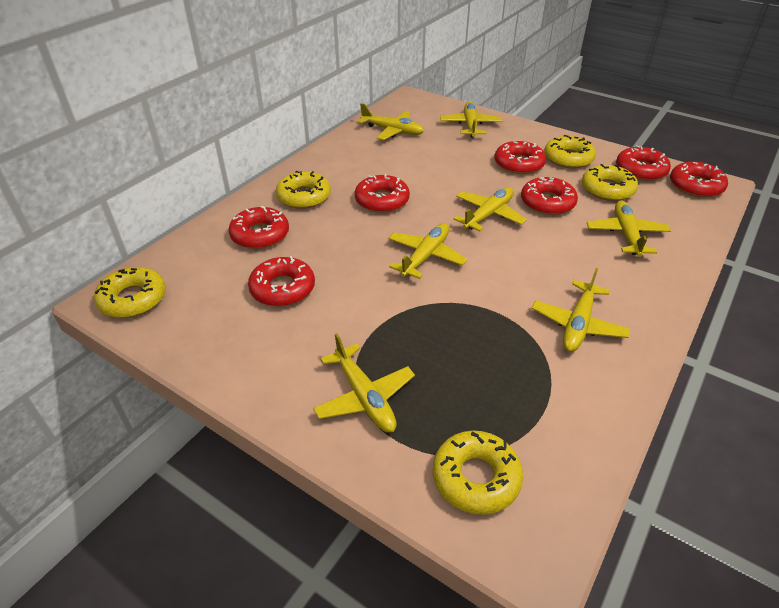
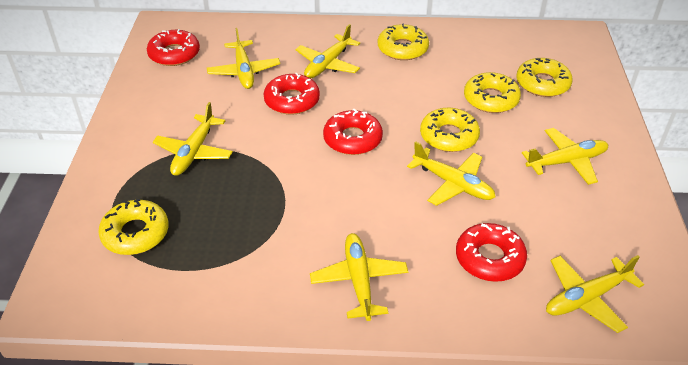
red donut: [229,206,289,249] [248,256,315,307] [355,174,410,213] [495,141,546,174] [521,177,578,215] [616,145,671,181] [670,162,728,198] = 7 -> [147,29,200,66] [264,73,320,115] [323,109,383,155] [456,223,527,282] = 4

